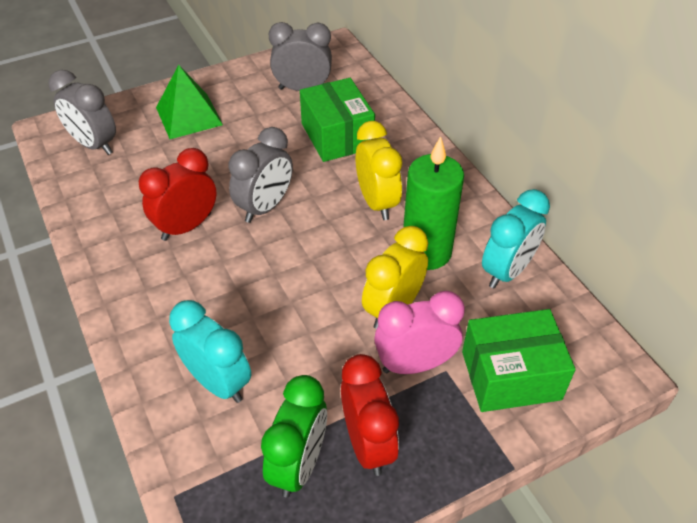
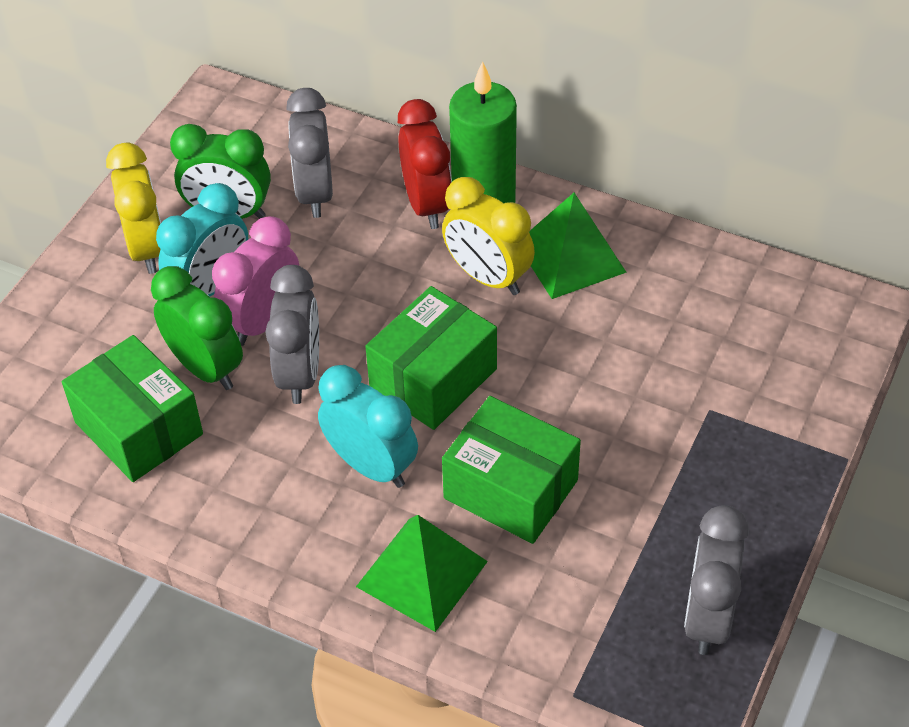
green box: [300,78,375,162] [462,309,576,412] = 2 -> [62,335,203,482] [365,286,497,430] [442,396,581,544] = 3
green clock: [261,375,327,498] = 1 -> [151,266,243,390] [170,124,271,219] = 2
green pyramid: [156,65,223,139] = 1 -> [356,515,488,632] [529,193,627,299] = 2
red clock: [139,148,217,241] [341,354,399,476] = 2 -> [398,99,452,229] = 1

